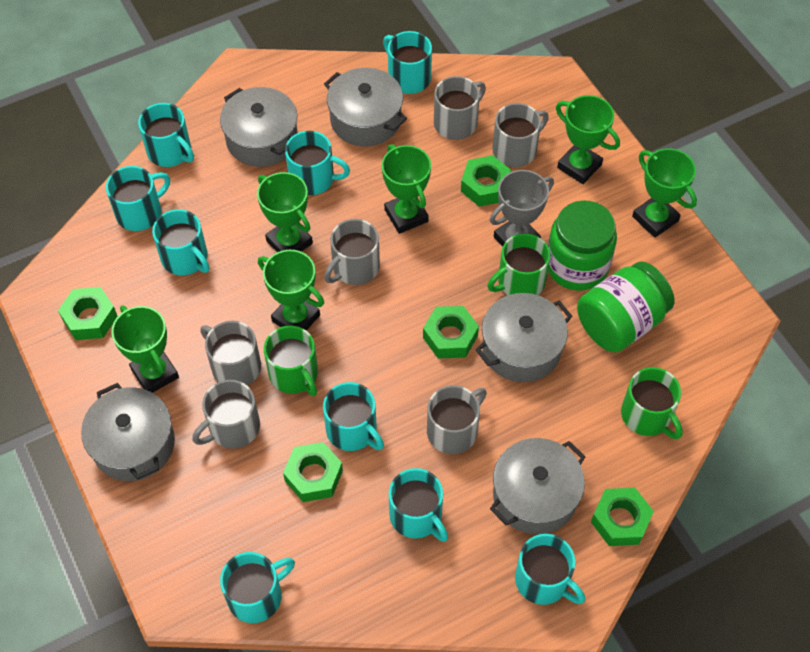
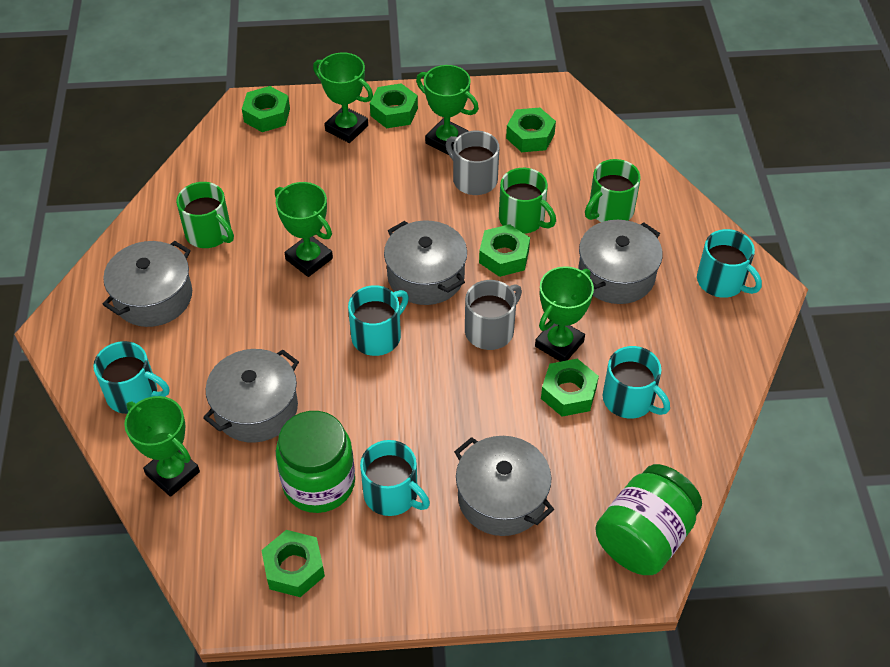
green nut: [58,287,118,340] [283,442,343,502] [423,306,479,358] [461,155,512,207] [591,488,654,546] = 5 -> [242,86,290,132] [261,530,325,597] [370,83,418,128] [479,224,530,277] [506,108,556,152] [541,359,599,417] = 6
green trophy: [111,305,179,393] [257,172,313,252] [258,250,324,331] [382,144,431,234] [556,95,620,184] [632,148,697,238] = 6 -> [124,396,200,497] [275,182,333,277] [313,52,373,143] [416,65,479,155] [535,266,594,362] = 5
grey mug: [192,380,260,449] [200,321,261,386] [324,219,380,285] [427,385,487,454] [434,76,486,140] [492,103,549,167] = 6 -> [446,131,499,195] [465,280,522,350] = 2
grey trophy: [490,170,554,247] = 1 -> none = 0
turquoise mug: [106,166,170,231] [138,103,194,167] [152,209,209,275] [220,552,295,623] [285,131,350,195] [323,382,384,451] [383,31,432,94] [389,468,448,542] [515,534,585,605] = 9 -> [93,341,169,414] [348,285,409,356] [360,440,430,516] [603,346,670,419] [697,229,762,298] = 5

